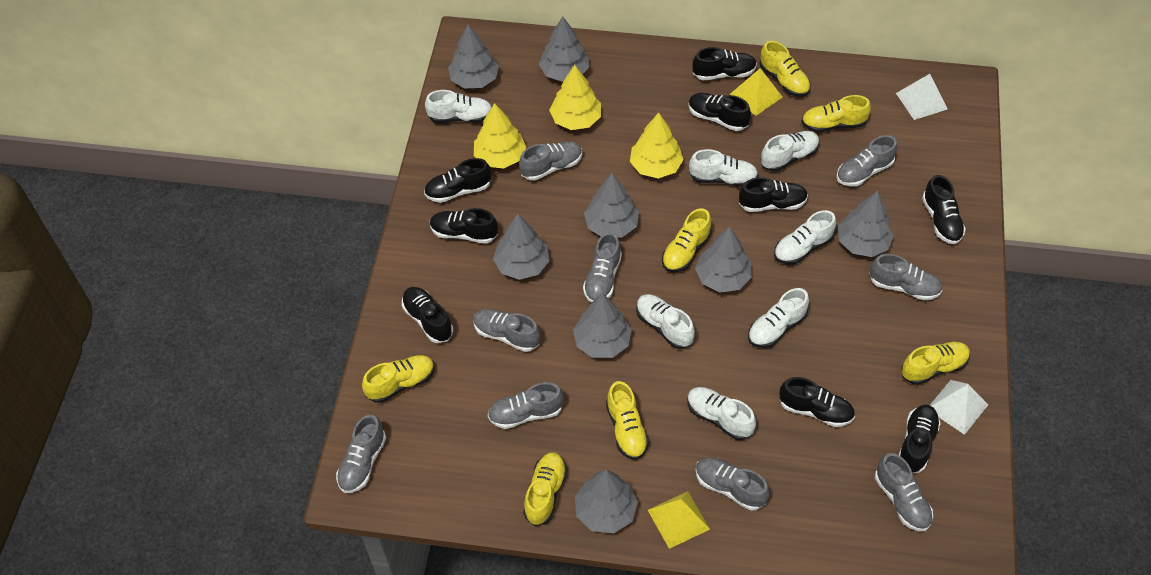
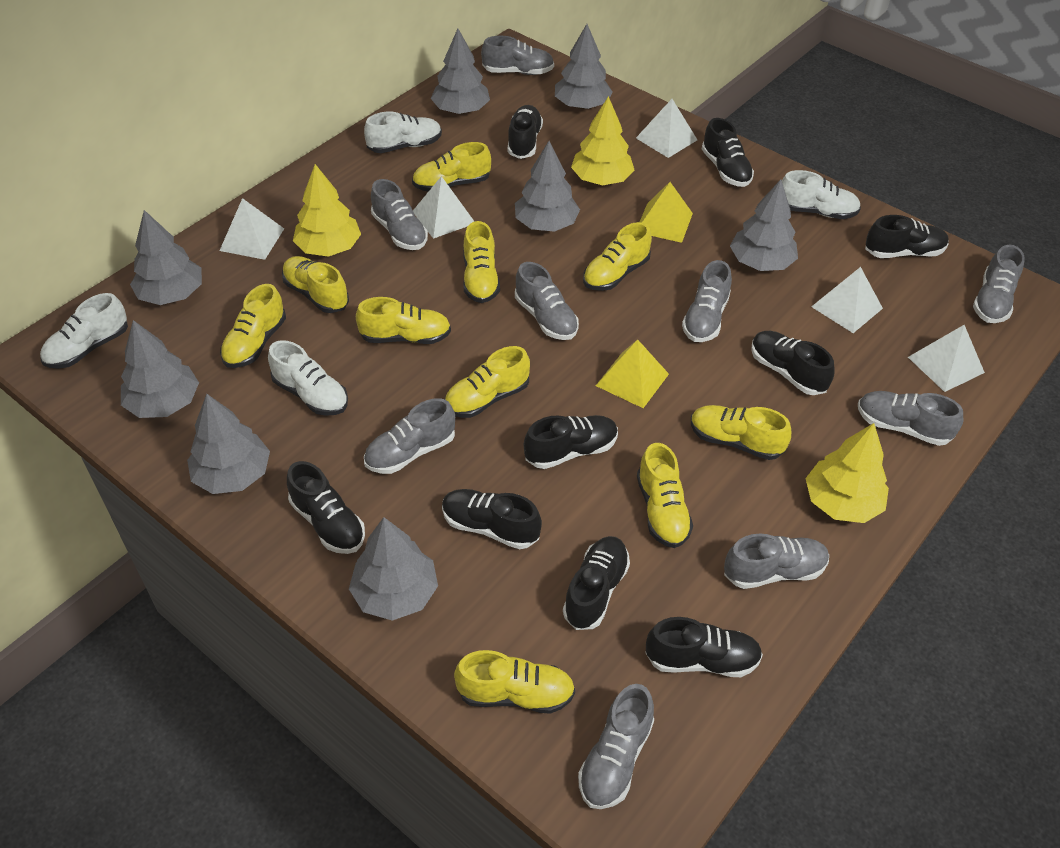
white pyramid: [896,74,947,120] [930,380,988,435] = 2 -> [220,198,284,260] [413,176,475,239] [636,99,697,158] [811,267,883,333] [908,325,985,392] = 5
white shoe: [425,90,492,123] [636,294,695,349] [687,387,756,440] [689,149,758,187] [748,288,809,348] [761,131,820,172] [774,210,836,264] = 7 -> [40,293,128,369] [268,340,348,416] [364,111,442,153] [782,170,861,219] = 4
yellow shoe: [362,355,435,403] [523,452,567,526] [606,381,649,460] [662,208,712,272] [760,41,811,97] [801,95,871,132] [901,342,970,385] = 7 -> [220,284,286,368] [282,256,349,313] [356,297,451,344] [412,142,491,192] [445,346,530,418] [454,650,575,714] [463,221,500,303] [583,222,652,291] [637,443,693,548] [691,405,791,460] = 10

